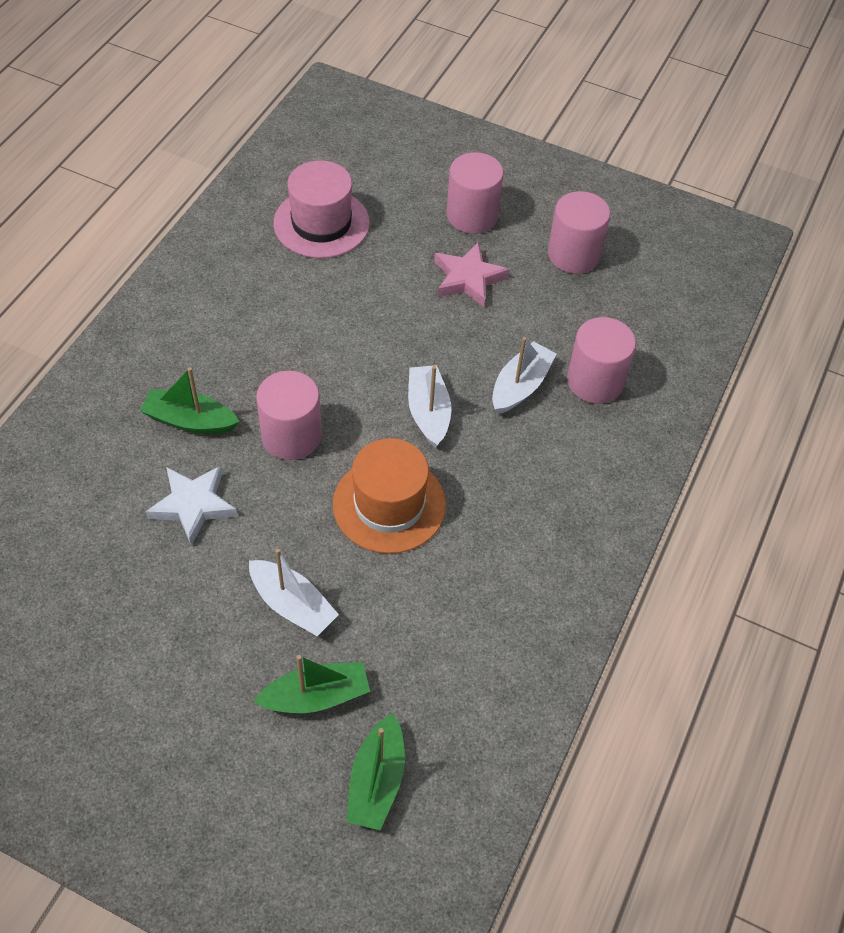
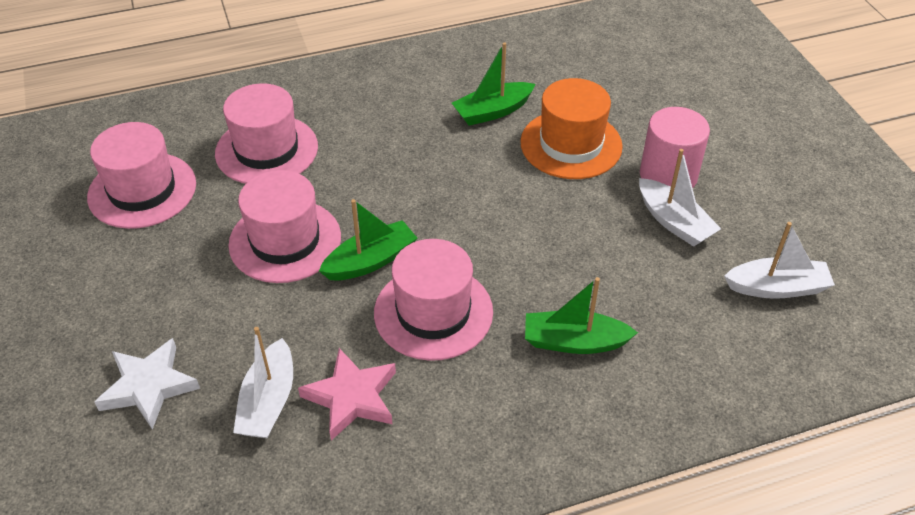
pink cylinder: [256,371,322,460] [446,152,504,234] [548,191,610,274] [567,317,636,404] = 4 -> [640,107,710,188] = 1
pink hat: [273,160,370,258] = 1 -> [87,122,196,229] [215,83,318,184] [228,170,341,283] [374,239,493,361] = 4

